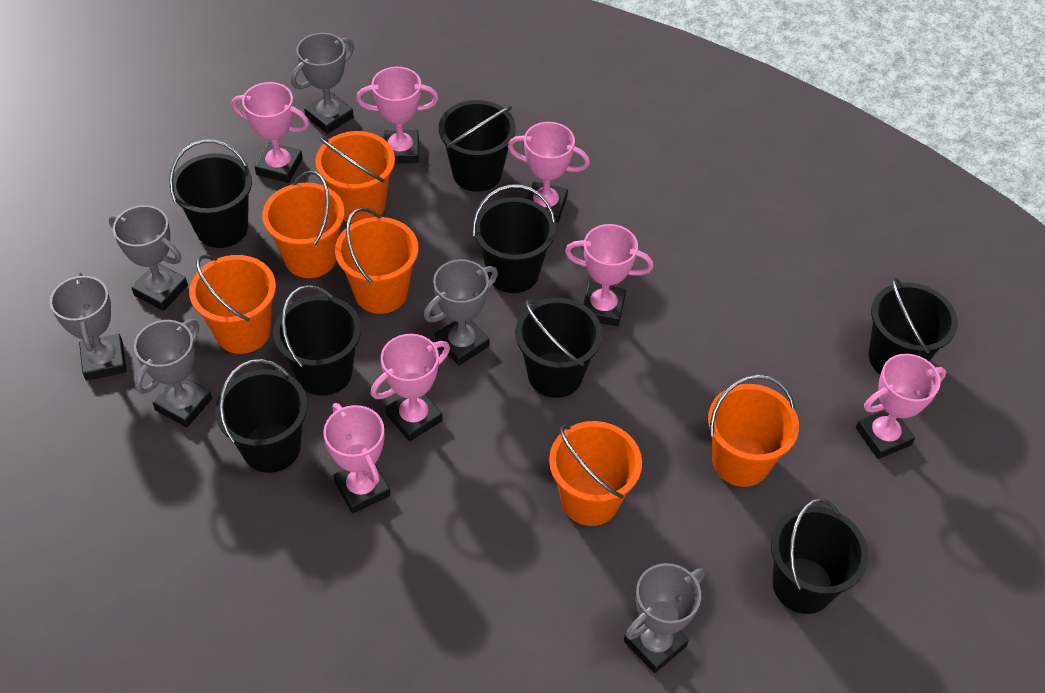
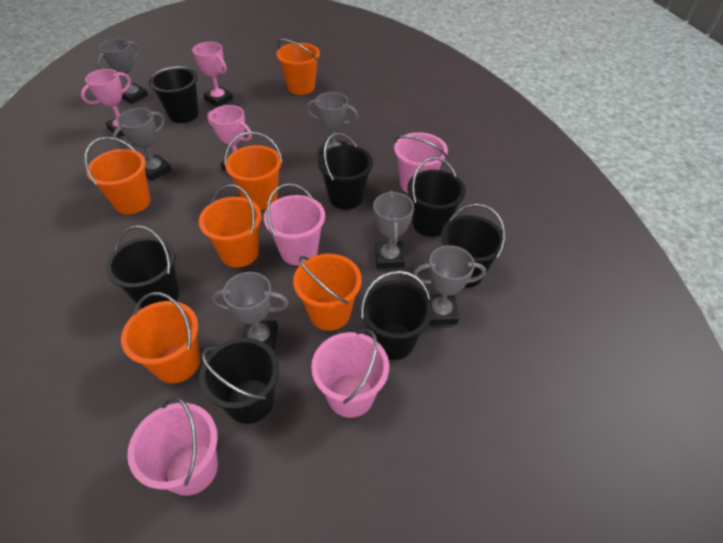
black bucket: [169,140,252,248] [215,359,308,473] [273,285,361,396] [439,100,516,192] [473,185,556,293] [515,298,602,398] [771,498,869,614] [869,277,958,375] = 8 -> [106,225,179,309] [149,66,199,123] [199,338,279,424] [318,133,373,210] [361,271,433,360] [407,157,466,237] [441,204,505,288] = 7
pink bucket: none = 0 -> [127,397,218,496] [264,183,325,265] [311,329,389,418] [394,132,448,193] = 4
pink trophy: [232,82,309,183] [323,403,390,513] [356,67,439,164] [370,334,450,441] [508,122,590,223] [565,224,654,326] [856,353,946,459] = 7 -> [81,69,131,138] [192,42,233,107] [207,105,252,172] = 3

